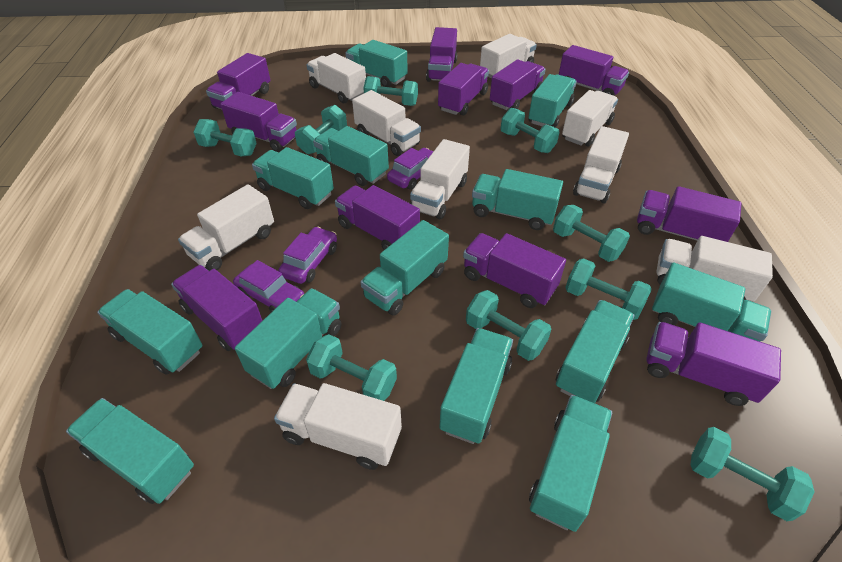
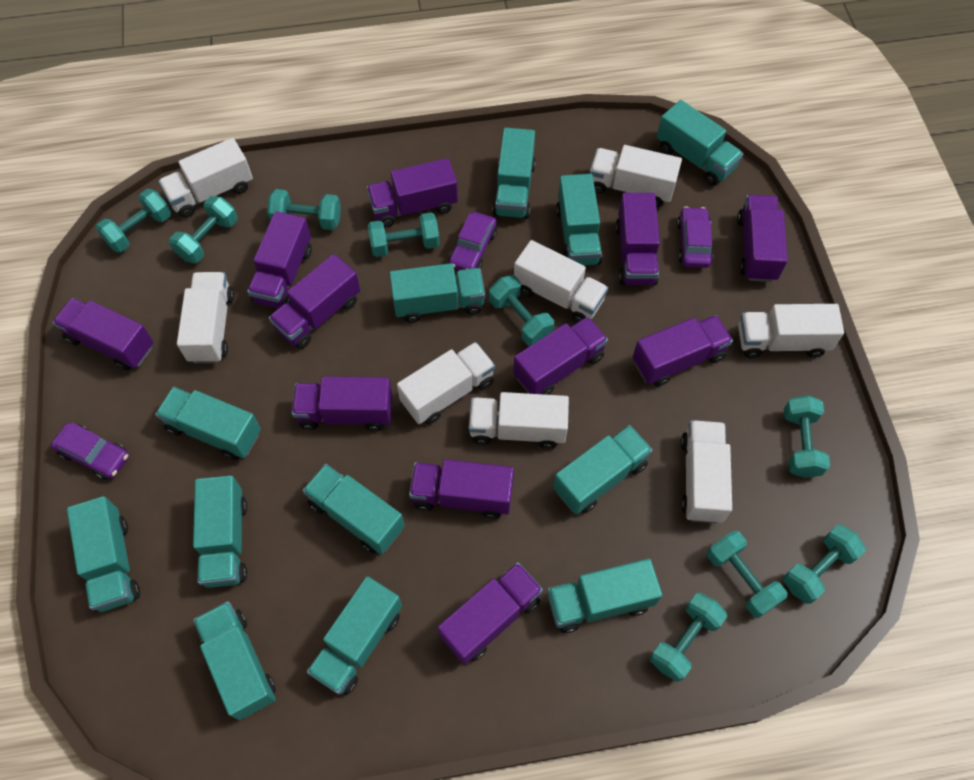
turquoise truck: [66,398,194,504] [97,289,203,375] [235,288,342,389] [252,147,334,209] [313,126,389,186] [345,40,408,87] [361,220,449,316] [439,328,513,444] [472,169,563,230] [528,74,577,128] [529,395,612,532] [556,300,635,403] [652,263,771,342] = 13 -> [67,496,140,612] [155,387,261,460] [193,476,247,588] [193,601,276,720] [302,464,405,555] [307,576,402,695] [390,263,485,323] [492,128,536,219] [547,559,662,633] [553,425,653,514] [556,174,602,266] [657,100,743,186] = 12
white truck: [178,185,274,271] [274,383,402,470] [306,53,366,104] [352,90,421,156] [410,139,470,219] [480,34,537,79] [562,90,618,146] [573,126,629,203] [656,236,773,301] = 9 -> [158,138,253,218] [177,272,234,363] [397,342,495,424] [469,392,569,449] [514,240,608,323] [589,145,682,207] [681,420,732,523] [738,304,844,358] = 8

